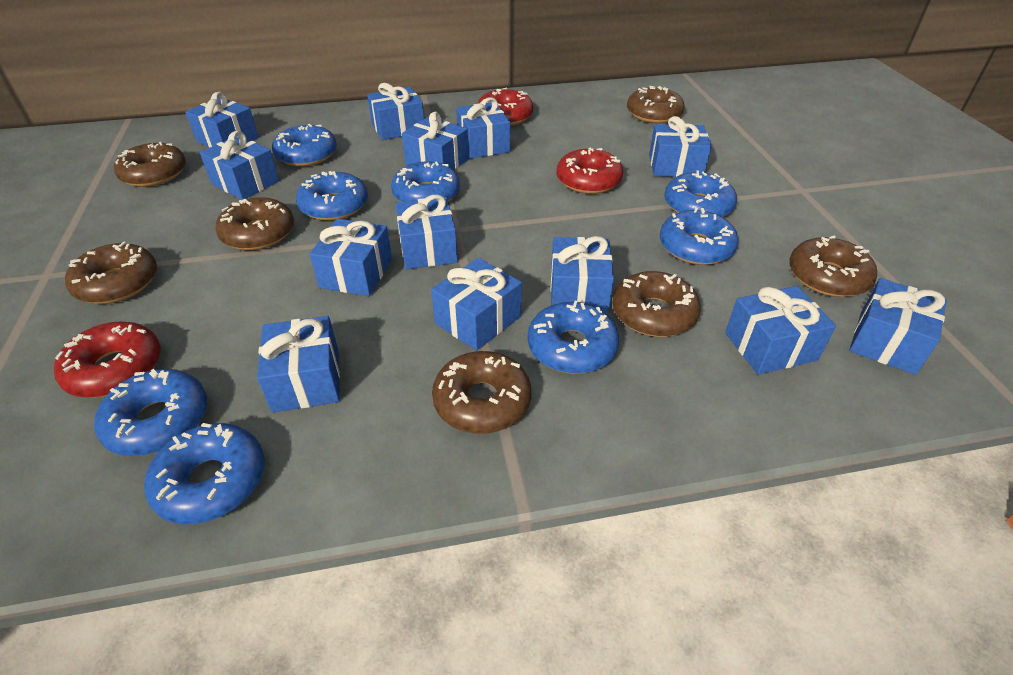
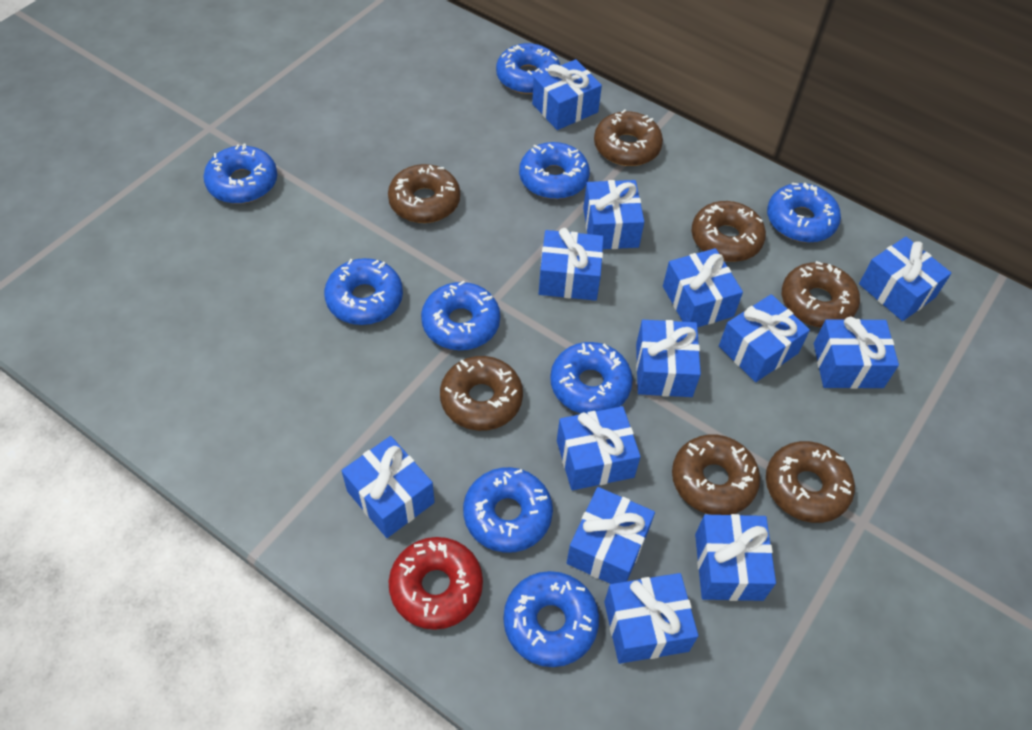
blue donut: [94,369,207,456] [144,423,264,524] [272,124,337,167] [296,171,368,221] [391,161,460,202] [528,301,619,374] [660,208,739,265] [664,170,737,217] = 8 -> [203,143,277,204] [324,258,403,325] [421,280,500,350] [463,467,553,553] [496,43,560,94] [503,571,599,667] [519,142,590,199] [550,342,633,413] [767,183,841,243] = 9
red donut: [54,321,161,398] [477,88,533,126] [557,148,623,194] = 3 -> [389,537,483,630] = 1

